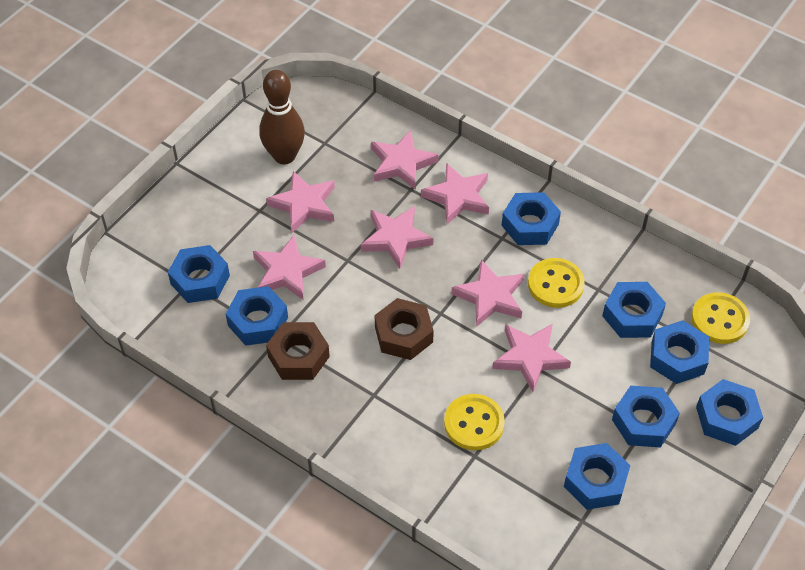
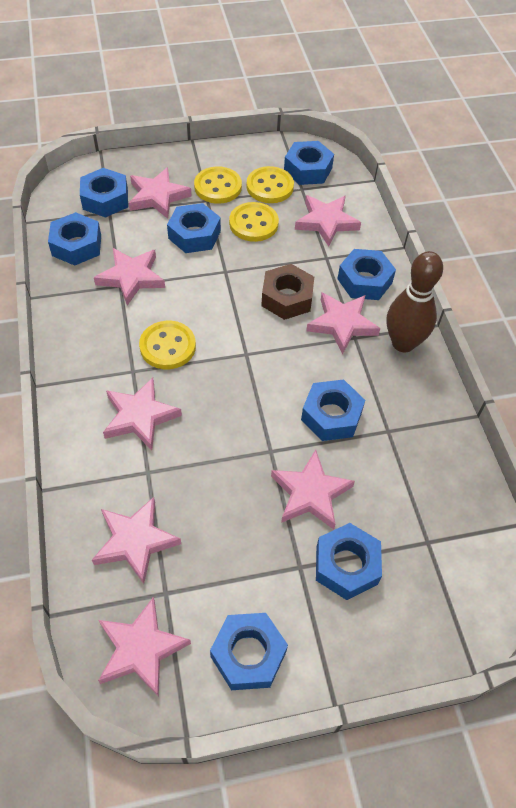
brown nut: [266,322,330,380] [375,298,434,360] = 2 -> [261,264,314,320] = 1
pink star: [253,235,326,300] [266,171,335,233] [361,206,433,269] [371,130,439,190] [421,163,489,224] [451,259,524,327] [492,324,571,392] = 7 -> [92,497,181,584] [94,248,165,306] [98,597,191,697] [103,378,182,450] [129,167,191,219] [271,450,355,530] [295,195,361,247] [306,293,381,354] = 8
yellow button: [444,394,505,450] [528,258,585,308] [691,292,750,344] = 3 -> [139,321,196,369] [194,166,242,204] [229,202,279,242] [247,166,294,203] = 4

